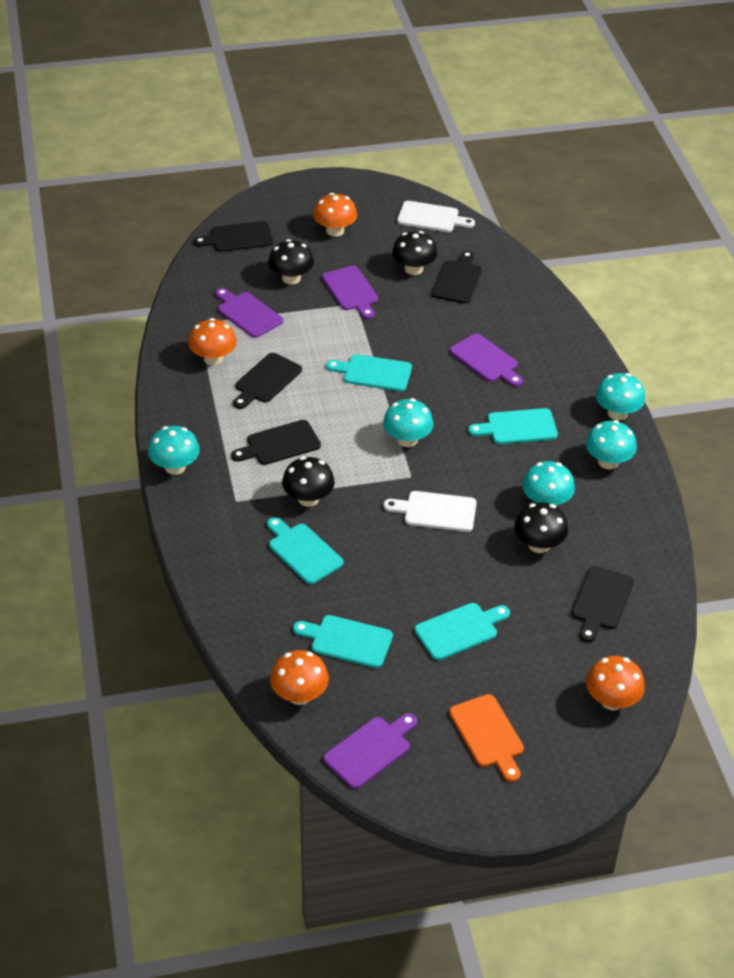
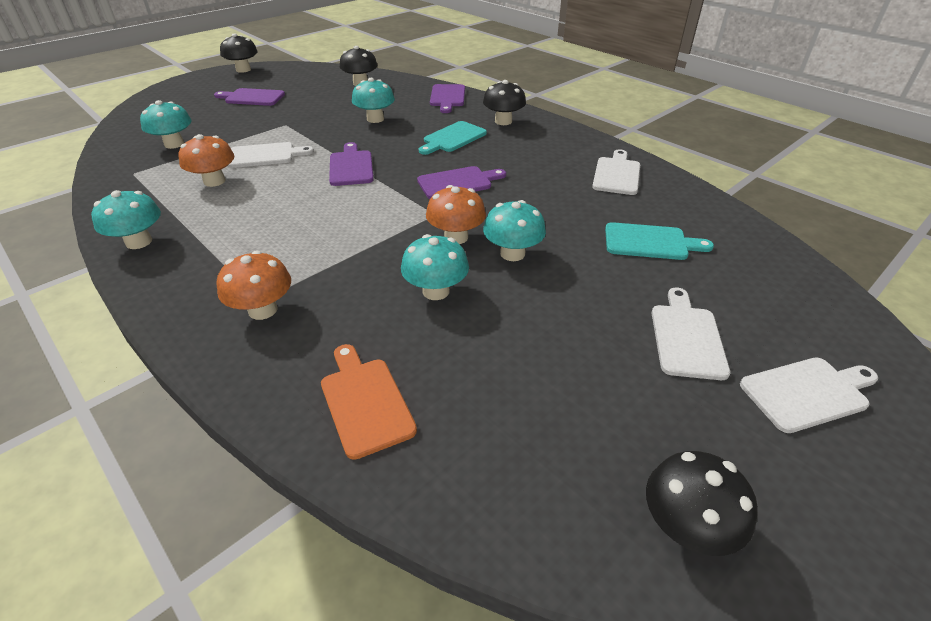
black cutting board: [194,221,273,252] [231,420,321,465] [233,353,302,409] [432,251,482,304] [572,566,634,642] = 5 -> none = 0
orange mushroom: [188,318,237,365] [270,650,329,705] [313,193,357,237] [586,656,645,710] = 4 -> [178,134,234,187] [217,251,291,320] [426,185,486,244] = 3
turquoise cutting board: [267,517,343,584] [293,615,393,668] [326,354,412,391] [415,603,510,660] [468,408,558,444] = 5 -> [419,121,487,155] [605,222,714,260] = 2
white cutting board: [384,491,477,532] [397,201,475,232] = 2 -> [227,142,314,168] [592,149,640,195] [652,288,730,380] [740,358,878,433] = 4

